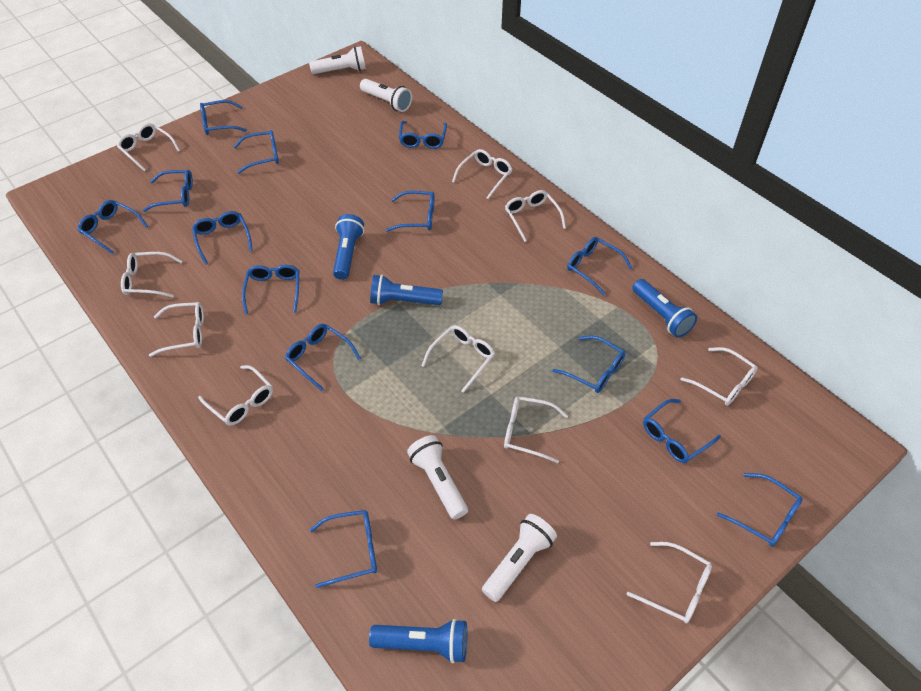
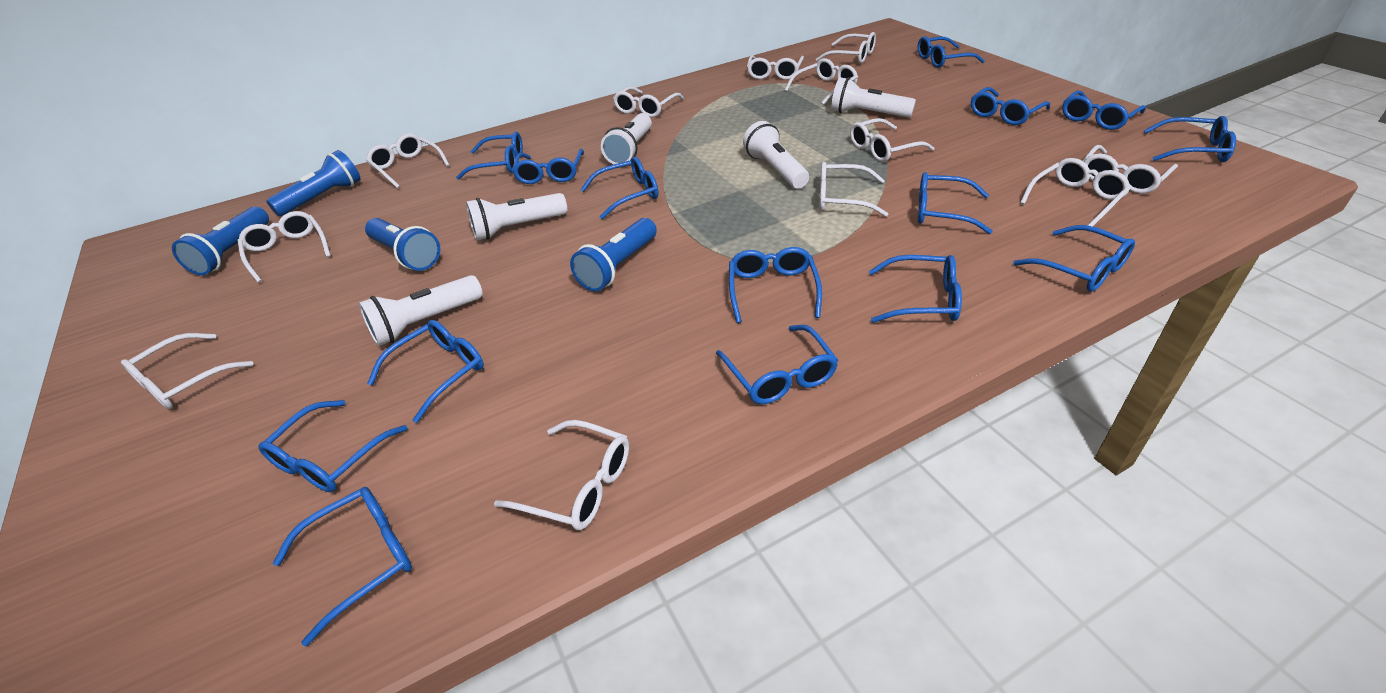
blue glasses: [78,200,148,254] [143,170,193,212] [192,211,253,265] [200,100,247,135] [233,130,279,174] [242,265,299,314] [285,324,361,391] [310,510,377,588] [386,191,435,232] [399,121,447,149] [552,335,625,393] [567,237,632,295] [643,399,721,463] [717,473,803,547] = 14 -> [258,400,408,492] [273,487,412,647] [367,320,484,423] [456,132,523,180] [512,149,584,184] [580,157,659,219] [716,325,838,404] [729,247,822,323] [869,255,962,323] [917,36,985,68] [918,172,993,234] [971,87,1050,125] [1013,225,1135,292] [1062,90,1146,130] [1144,116,1236,162] = 15
white flashlight: [309,46,366,74] [360,79,412,112] [407,435,468,520] [482,514,557,602] = 4 -> [358,275,483,346] [466,193,567,240] [601,113,652,164] [743,121,809,189] [831,77,916,118] = 5
white glasses: [117,123,180,171] [121,252,182,298] [149,302,204,357] [198,365,273,426] [421,325,495,393] [452,149,512,199] [504,396,568,463] [505,190,566,242] [627,542,712,624] [681,347,758,406] = 10 -> [121,333,253,409] [238,211,331,283] [366,133,450,188] [494,420,629,530] [613,86,684,117] [747,55,804,80] [785,58,858,105] [816,32,876,63] [819,162,888,217] [850,118,934,162] [1020,158,1131,227] [1083,145,1178,194] = 12

